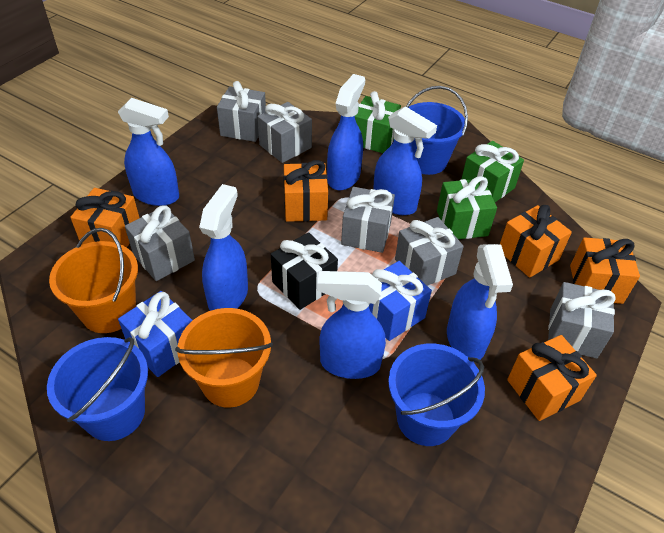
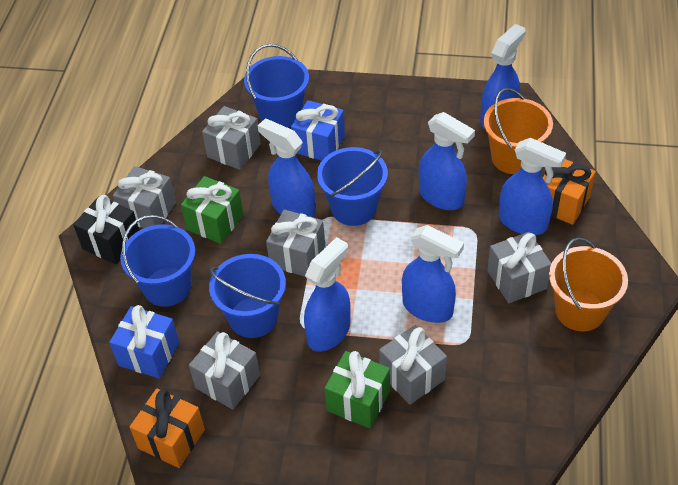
blue bucket: [47,337,148,441] [388,344,485,446] [406,86,468,175] = 3 -> [120,215,195,307] [209,254,286,338] [244,44,309,128] [317,147,388,226] = 4
green gift: [355,91,401,153] [437,176,497,239] [461,141,524,202] = 3 -> [181,176,244,244] [324,351,390,429] = 2
orange gift: [70,188,139,248] [283,160,328,222] [500,205,572,278] [507,335,597,421] [570,237,640,304] = 5 -> [130,388,205,468] [543,159,596,225] = 2

